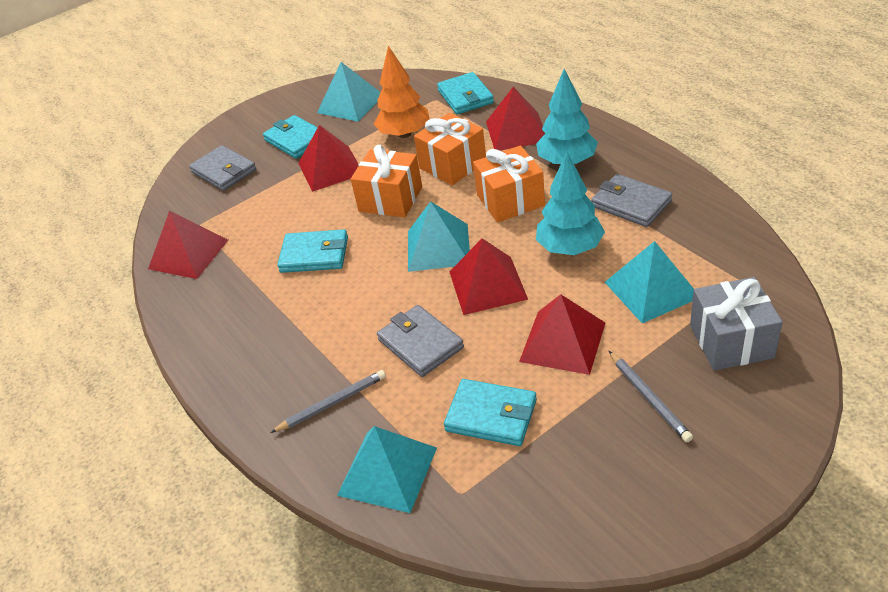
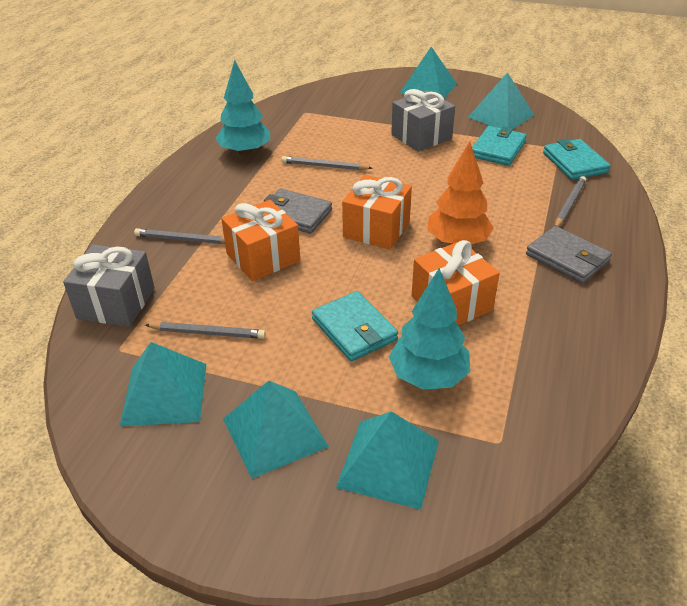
grey gift: [690,277,783,371] = 1 -> [63,245,155,327] [391,89,455,152] = 2
grey pencil: [270,370,386,433] [609,351,693,442] = 2 -> [134,228,225,244] [145,322,266,339] [281,156,372,170] [555,176,586,227] = 4
grey wallet: [189,145,256,191] [377,305,464,377] [591,174,672,227] = 3 -> [264,188,332,234] [526,226,612,283] = 2
red pyramid: [148,211,228,279] [299,125,359,192] [449,239,528,315] [486,87,545,151] [519,294,605,375] = 5 -> none = 0
turquoise pyramid: [317,62,381,122] [337,426,437,513] [408,201,470,272] [605,241,694,323] = 4 -> [119,342,206,427] [223,380,329,479] [336,411,439,510] [399,47,457,99] [468,72,534,129] = 5
turquoise wallet: [263,115,318,159] [277,229,348,273] [437,72,494,115] [444,379,537,446] = 4 -> [312,291,398,361] [472,126,527,166] [543,139,611,180] = 3

